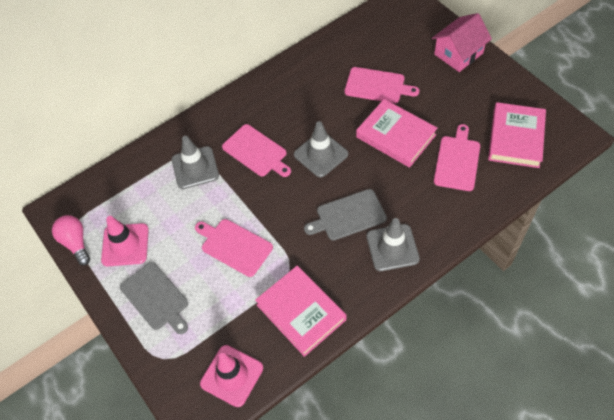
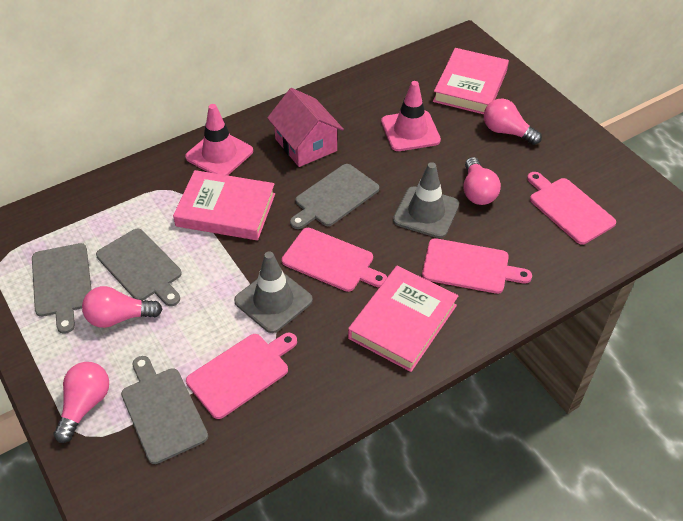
grey cutting board: [120,262,188,334] [304,189,387,241] = 2 -> [32,243,91,334] [96,229,182,306] [121,356,208,464] [290,164,379,229] = 4
grey traffic cone: [172,136,219,189] [294,121,348,178] [367,218,420,271] = 3 -> [234,251,313,333] [393,162,459,238] = 2
pink light bulb: [52,215,90,265] = 1 -> [53,362,109,443] [82,286,162,328] [464,157,501,205] [484,99,542,145] = 4

